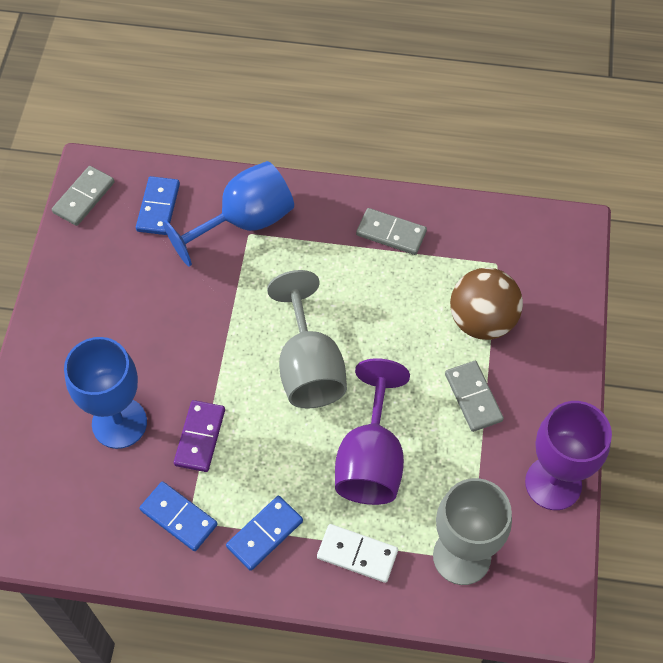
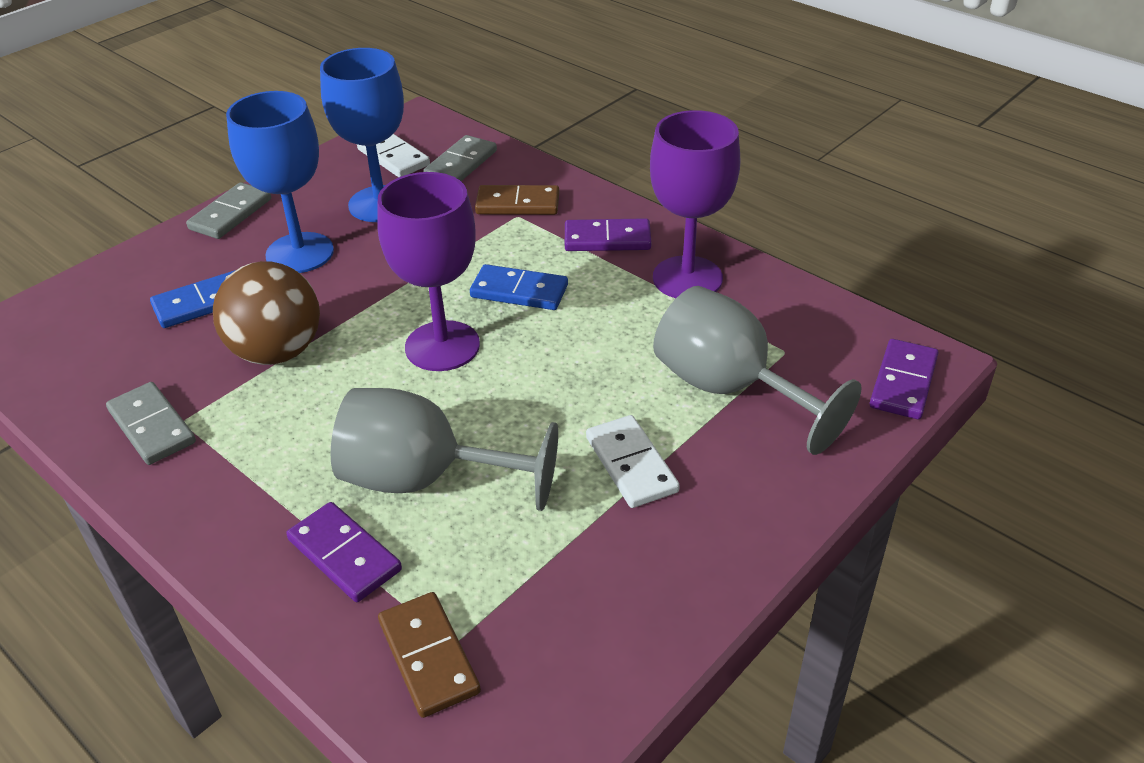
blue domino: [136,176,180,235] [139,482,218,551] [226,496,303,571] = 3 -> [150,270,236,328] [470,264,568,310] = 2
brown domino: none = 0 -> [378,592,481,718] [475,185,559,215] = 2
purple domino: [174,400,225,472] = 1 -> [286,502,402,602] [565,218,651,251] [870,339,939,419] = 3
white domino: [317,524,398,583] = 1 -> [357,134,430,177] [586,415,680,508] = 2

